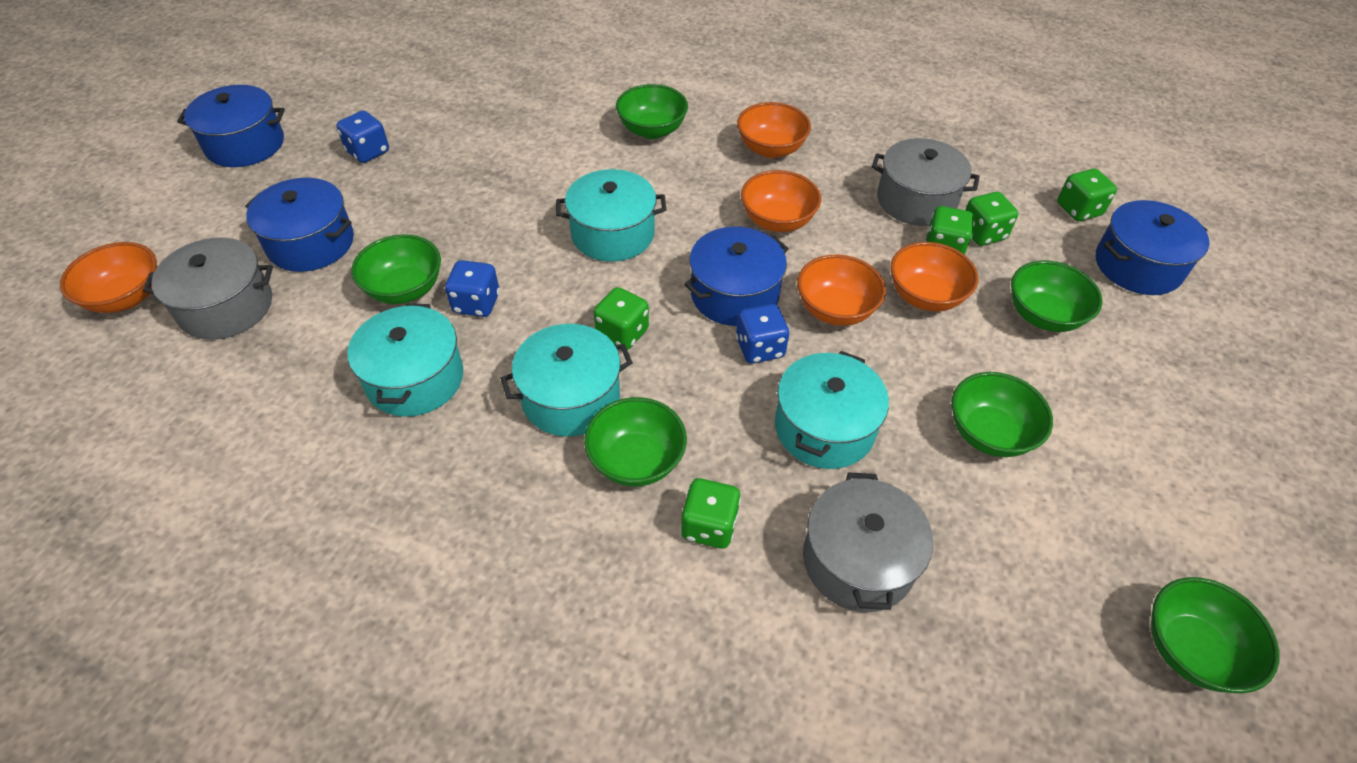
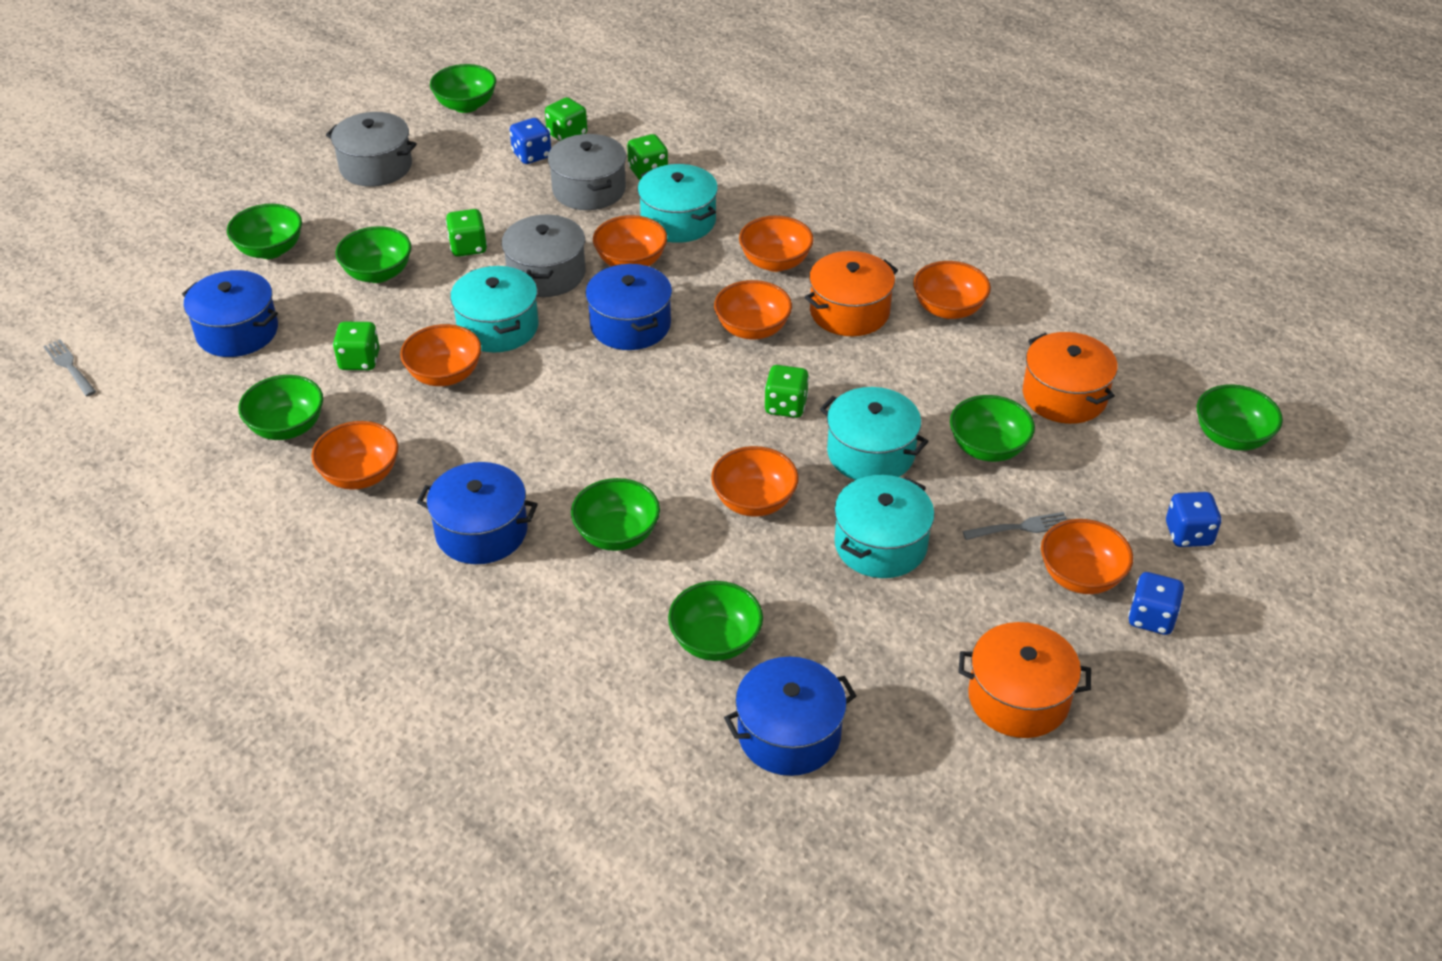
green bowl: [351,234,441,304] [584,397,687,487] [616,84,688,139] [952,372,1053,457] [1011,261,1103,332] [1151,577,1279,693] = 6 -> [227,204,302,259] [238,375,323,440] [335,226,412,283] [430,64,496,113] [571,478,660,551] [668,581,763,661] [950,395,1035,462] [1197,384,1283,451] = 8
grey fork: none = 0 -> [43,339,96,396] [962,512,1067,540] = 2
orange bowl: [60,242,157,313] [737,102,811,158] [741,170,821,232] [797,255,886,326] [890,242,978,312] = 5 -> [311,421,399,490] [400,324,482,386] [593,215,667,266] [711,446,799,517] [714,280,792,340] [739,216,814,272] [913,261,991,319] [1041,519,1133,594] = 8
orange pot: none = 0 -> [805,251,898,336] [958,622,1091,738] [1023,332,1118,424] = 3

